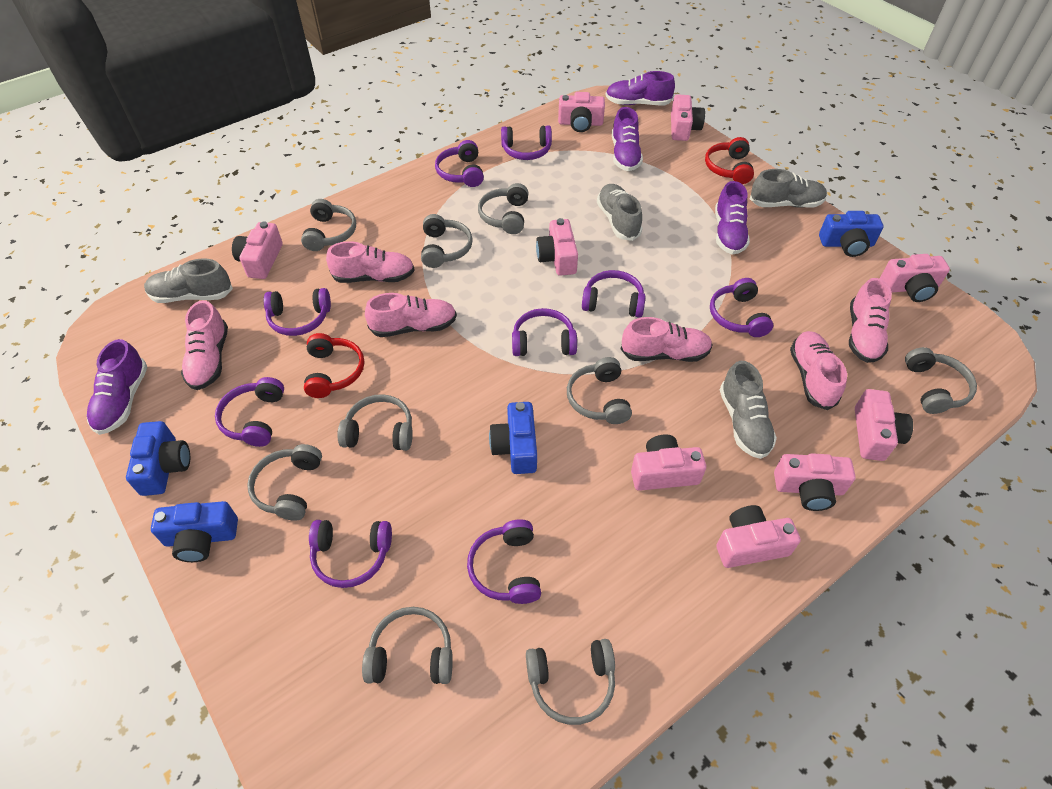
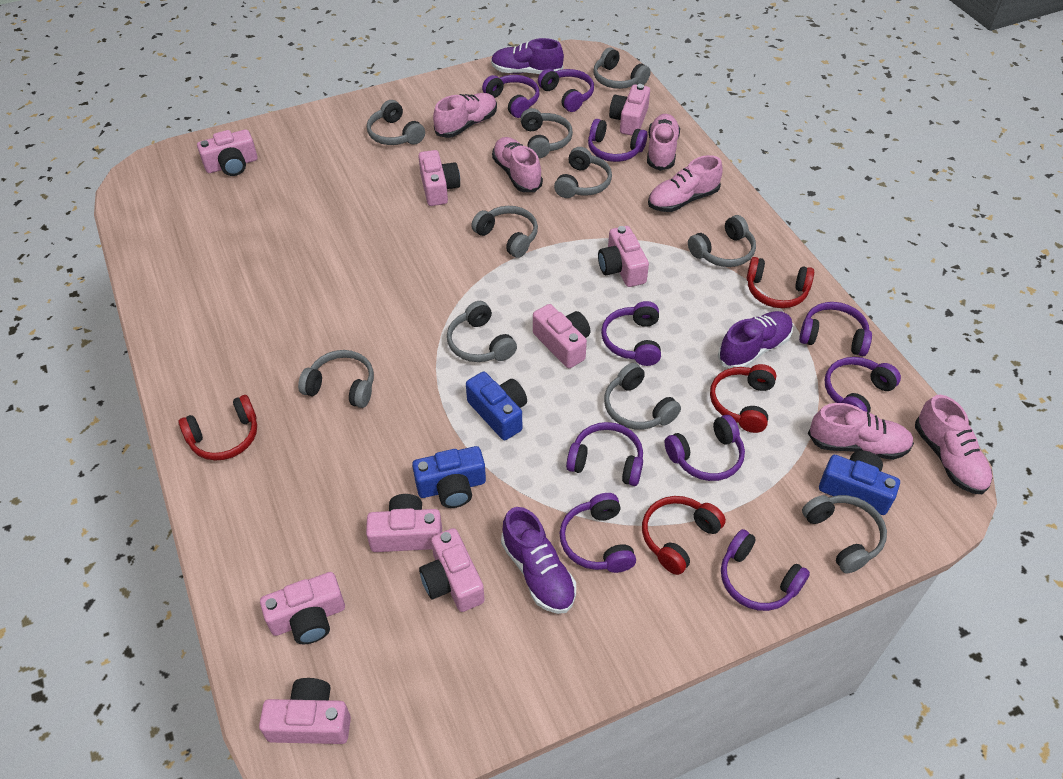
blue camera: [126,421,190,496] [151,501,238,562] [489,402,537,474] [819,211,883,257] = 4 -> [412,446,486,508] [466,372,527,440] [819,451,900,515] = 3
grey headphones: [247,444,322,521] [301,199,356,251] [337,394,413,451] [362,607,453,684] [421,214,473,268] [478,183,529,234] [526,639,615,725] [567,357,632,424] [905,347,977,414] = 9 -> [298,350,374,408] [367,100,425,145] [447,301,517,362] [471,206,538,258] [520,108,573,158] [554,147,612,198] [593,47,651,89] [604,363,681,429] [688,215,756,267] [802,495,887,574] = 10
grey shoe: [144,258,233,303] [597,184,642,241] [720,361,777,459] [750,169,827,208] = 4 -> none = 0
purple headphones: [215,377,284,447] [264,288,331,336] [309,520,392,588] [435,140,484,187] [467,519,541,604] [501,125,552,160] [512,308,577,356] [582,270,646,318] [710,278,773,337] = 9 -> [482,75,539,118] [538,69,594,112] [560,493,636,573] [566,422,643,486] [588,119,647,162] [601,301,661,366] [665,415,745,481] [721,529,810,611] [799,302,872,356] [825,357,901,413] = 10
purple shoe: [87,339,147,435] [606,71,675,105] [612,107,643,171] [715,181,750,255] = 4 -> [491,38,564,74] [501,507,576,614] [718,311,793,368] = 3
red headphones: [304,333,364,398] [705,137,754,184] = 2 -> [178,395,257,460] [642,496,726,575] [710,364,777,433] [747,257,814,308] = 4

